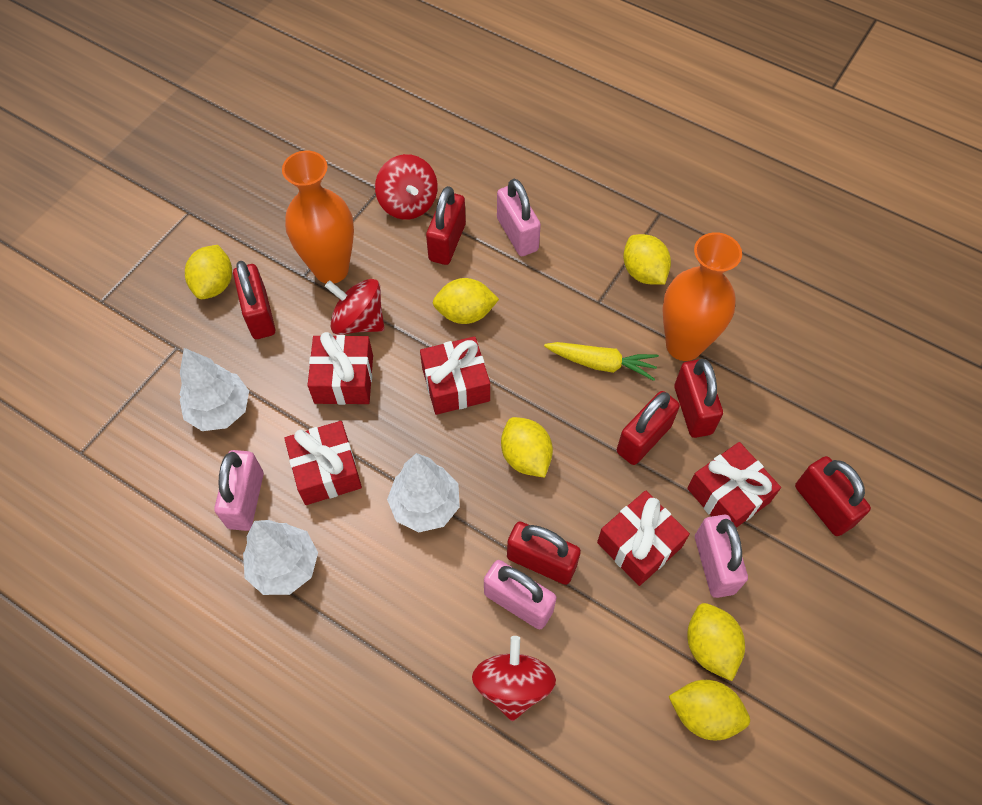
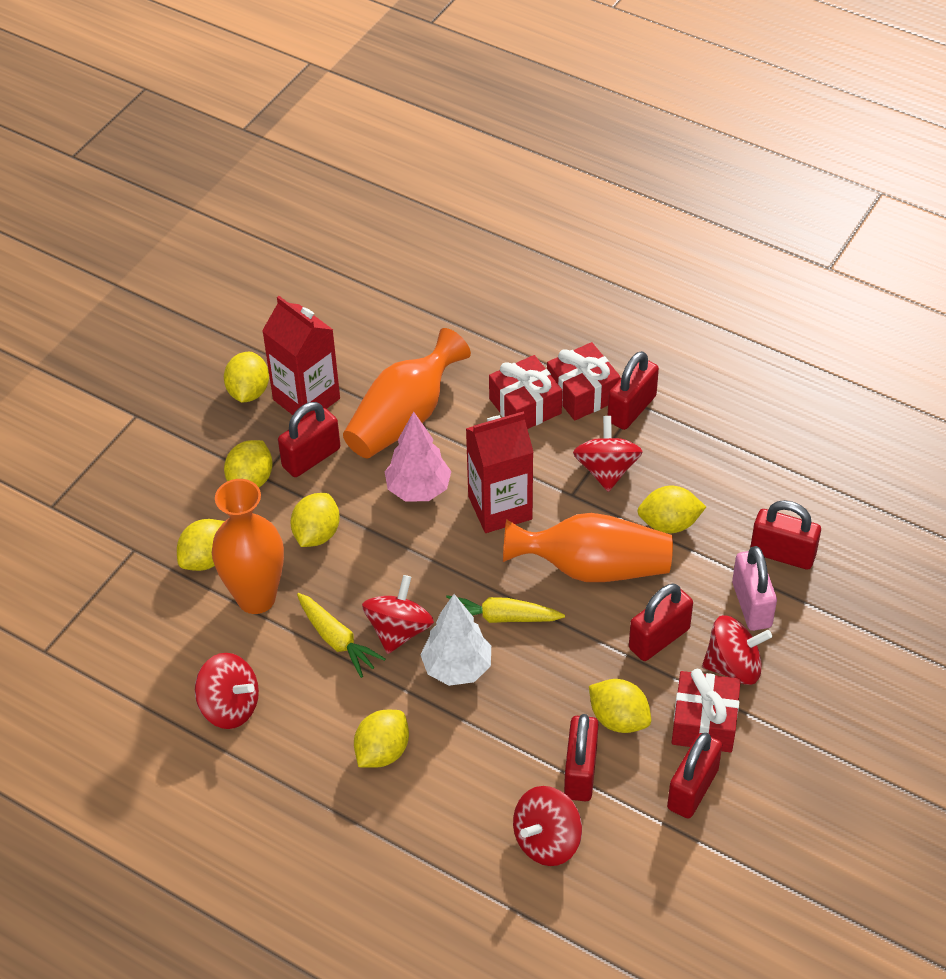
orange vase: [282,151,354,283] [662,232,742,361] = 2 -> [212,479,284,614] [343,328,471,458] [503,513,673,582] = 3
pink padlock: [214,450,264,531] [484,560,557,629] [497,179,541,256] [695,515,748,598] = 4 -> [732,546,777,631] = 1
pink tree: none = 0 -> [385,411,451,501] = 1
red carton: none = 0 -> [262,296,340,421] [466,411,533,533] = 2
red gift: [284,421,362,505] [308,332,373,405] [420,336,490,415] [597,490,690,586] [687,442,781,528] = 5 -> [489,355,562,429] [547,342,621,421] [672,669,741,753] = 3
red spinning top: [325,279,385,335] [375,154,438,220] [472,636,556,721] = 3 -> [195,653,259,729] [362,575,434,654] [513,786,582,866] [573,416,643,492] [702,615,772,685] = 5
white tree: [179,348,249,431] [243,520,318,595] [387,453,460,532] = 3 -> [420,594,491,686] = 1
yellow carrot: [544,342,659,381] = 1 -> [297,593,385,678] [446,595,565,623] = 2
yellow lemon: [185,245,232,299] [433,278,499,324] [501,417,553,478] [623,234,671,285] [668,680,750,741] [687,603,745,681] = 6 -> [177,519,225,571] [224,352,269,403] [224,440,272,488] [291,493,340,547] [354,710,409,768] [589,679,651,733] [637,486,706,533] = 7

